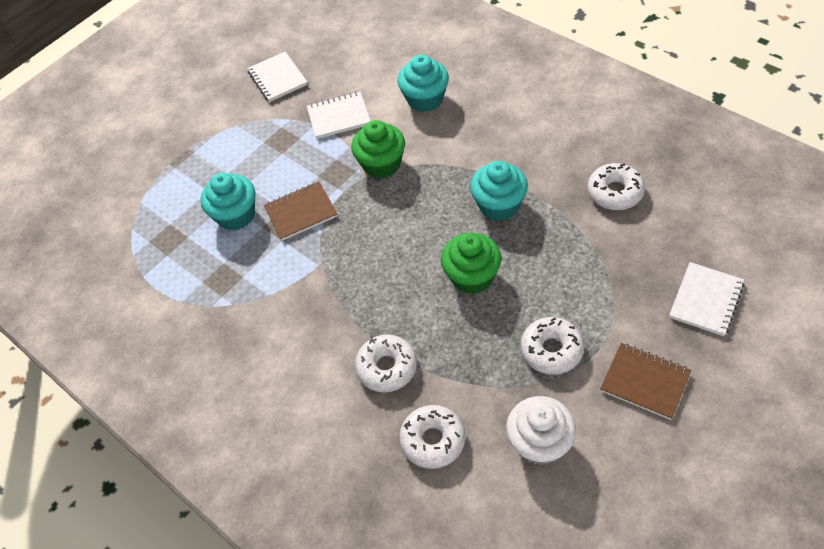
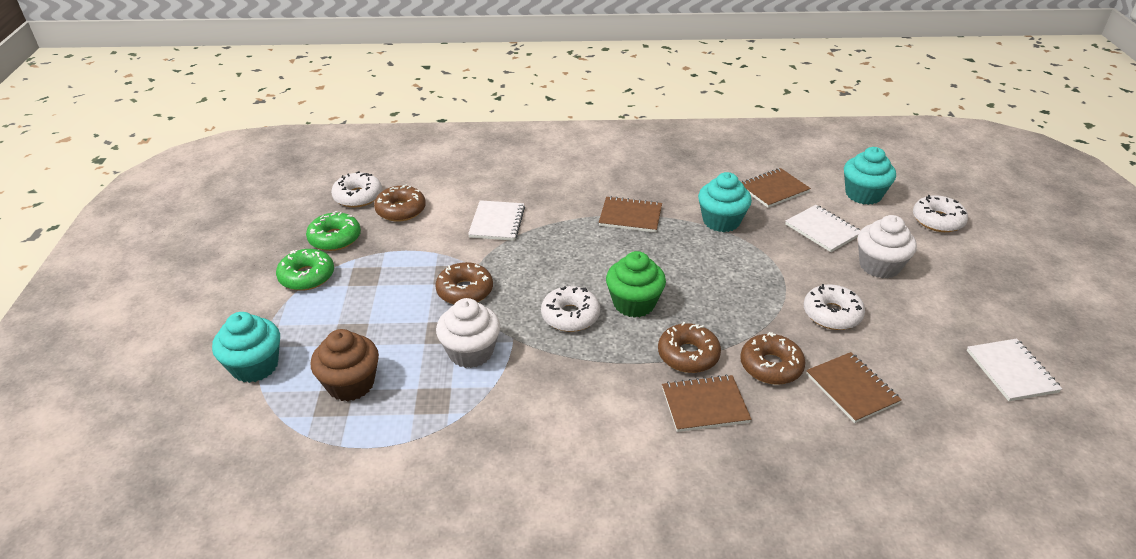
brown cupcake: none = 0 -> [311,329,379,402] = 1
brown donut: none = 0 -> [374,184,426,222] [435,262,493,304] [658,322,721,373] [740,332,806,385] = 4
brown notebook: [264,181,338,241] [600,343,691,420] = 2 -> [599,196,662,233] [662,375,751,432] [741,168,811,208] [806,352,902,423] = 4
green cupcake: [351,120,405,179] [441,233,502,294] = 2 -> [606,251,666,318] = 1
green donut: none = 0 -> [276,249,334,291] [306,211,361,251] = 2
white cupcake: [506,396,576,466] = 1 -> [436,298,500,368] [858,215,917,278] = 2

